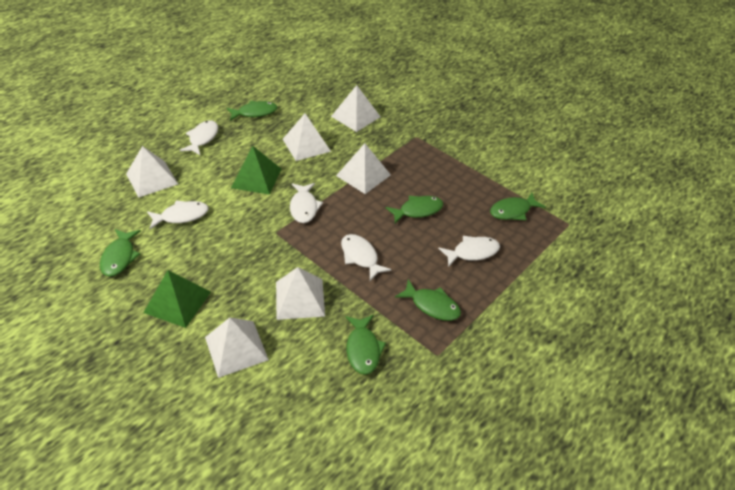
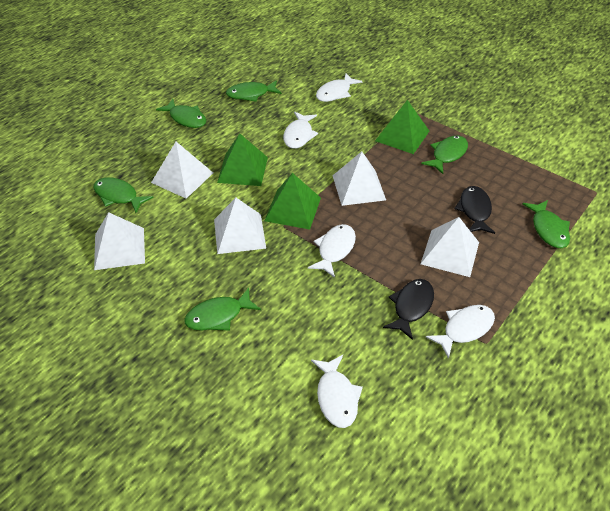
black fish: none = 0 -> [383,279,434,340] [454,186,495,234] = 2
green pyramid: [143,270,211,328] [231,145,281,195] = 2 -> [217,133,268,186] [264,173,321,230] [375,100,429,154] = 3
white pyramid: [126,146,178,198] [205,317,269,378] [276,267,325,320] [283,113,331,161] [331,85,381,132] [336,143,391,194] = 6 -> [94,212,145,270] [151,142,213,199] [214,198,266,254] [332,151,386,206] [421,217,479,277] = 5

